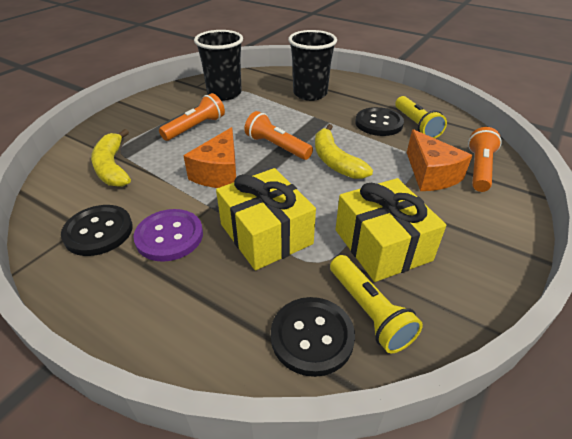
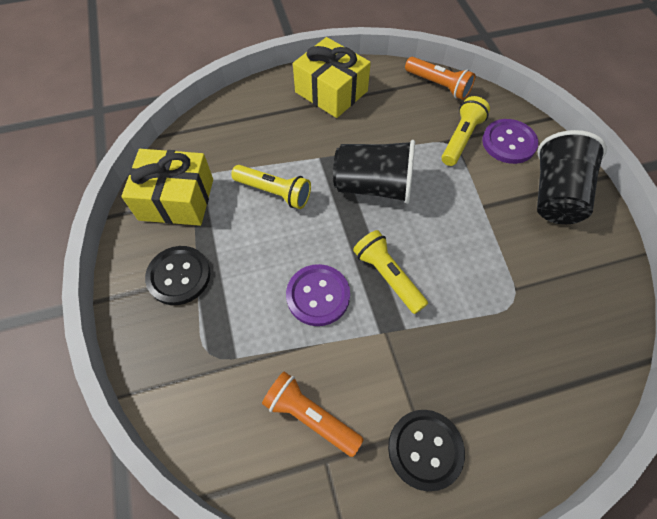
black button: [61,205,133,256] [271,297,355,377] [355,107,404,136] = 3 -> [145,246,210,305] [388,410,465,491] = 2
orange cheese: [183,127,236,188] [407,129,473,191] = 2 -> none = 0
orange flashlight: [159,93,225,141] [244,111,313,160] [468,127,502,192] = 3 -> [262,371,364,457] [405,57,476,100] = 2
purple button: [133,209,203,262] = 1 -> [286,264,350,326] [482,119,538,164] = 2
yellow banana: [91,129,131,187] [315,124,373,179] = 2 -> none = 0
yellow flashlight: [330,255,423,353] [395,96,447,138] = 2 -> [231,165,311,209] [353,230,428,314] [442,96,490,166] = 3

